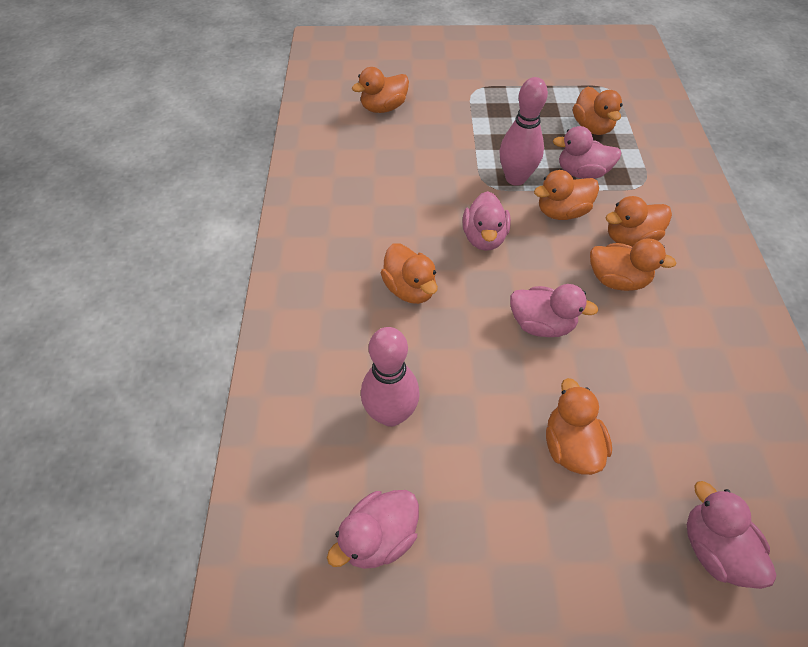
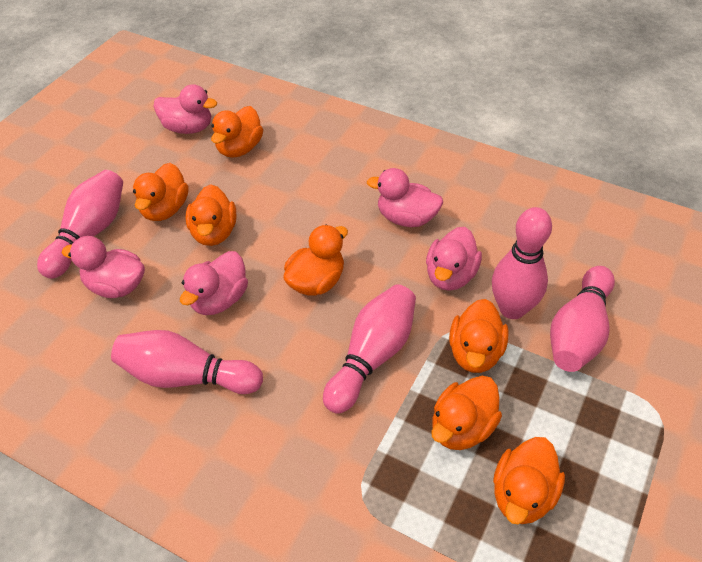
pink bowling pin: [361,327,420,427] [499,77,548,186] = 2 -> [37,170,123,279] [111,330,263,394] [323,284,416,414] [492,207,552,319] [550,266,615,372] = 5

